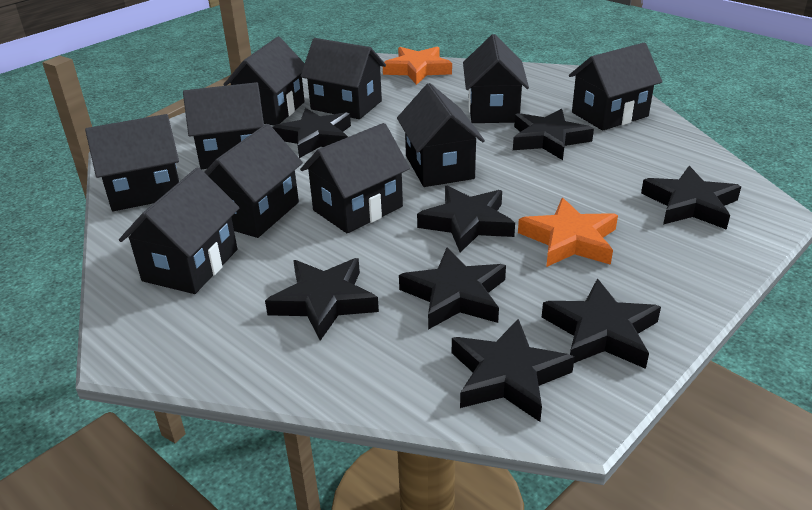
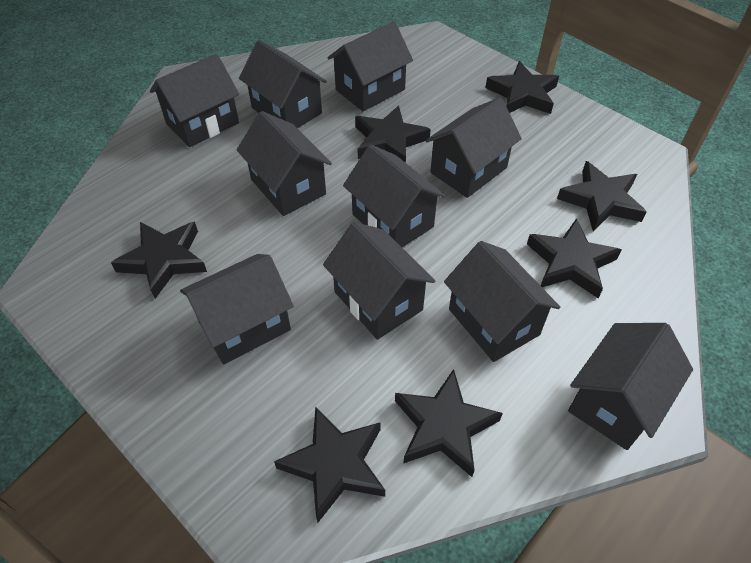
black star: [265,258,379,341] [272,108,351,158] [399,248,506,330] [417,186,515,253] [452,319,575,422] [513,109,594,160] [542,279,661,369] [641,166,741,230] = 8 -> [111,222,207,299] [274,407,385,523] [355,105,431,163] [395,369,503,477] [485,61,559,114] [527,218,621,298] [557,161,647,231] = 7
orange star: [383,46,452,85] [518,198,618,267] = 2 -> none = 0

